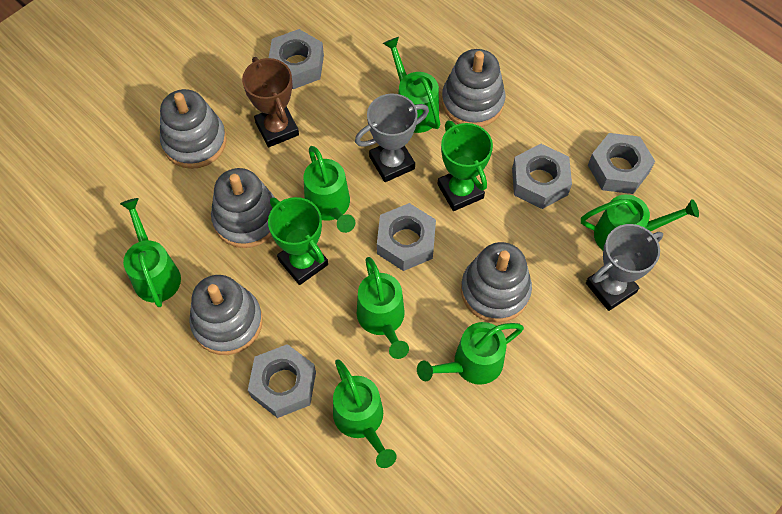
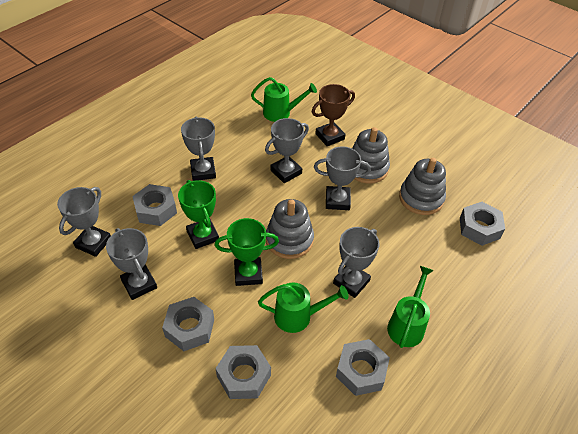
green watering can: [120,198,181,307] [304,146,355,233] [333,359,397,468] [357,257,409,359] [383,37,440,133] [417,322,524,385] [581,194,699,250] = 7 -> [251,77,317,122] [258,283,349,333] [387,266,434,348] = 3
grey stacking toy: [160,89,227,169] [189,275,263,355] [211,168,275,248] [442,49,506,127] [461,242,532,323] = 5 -> [266,199,314,259] [352,127,390,184] [399,158,446,215] = 3
grey trophy: [355,93,429,182] [586,224,663,311] = 2 -> [57,187,111,257] [106,228,157,300] [181,117,216,181] [265,118,309,183] [314,146,371,210] [333,227,379,298] = 6

